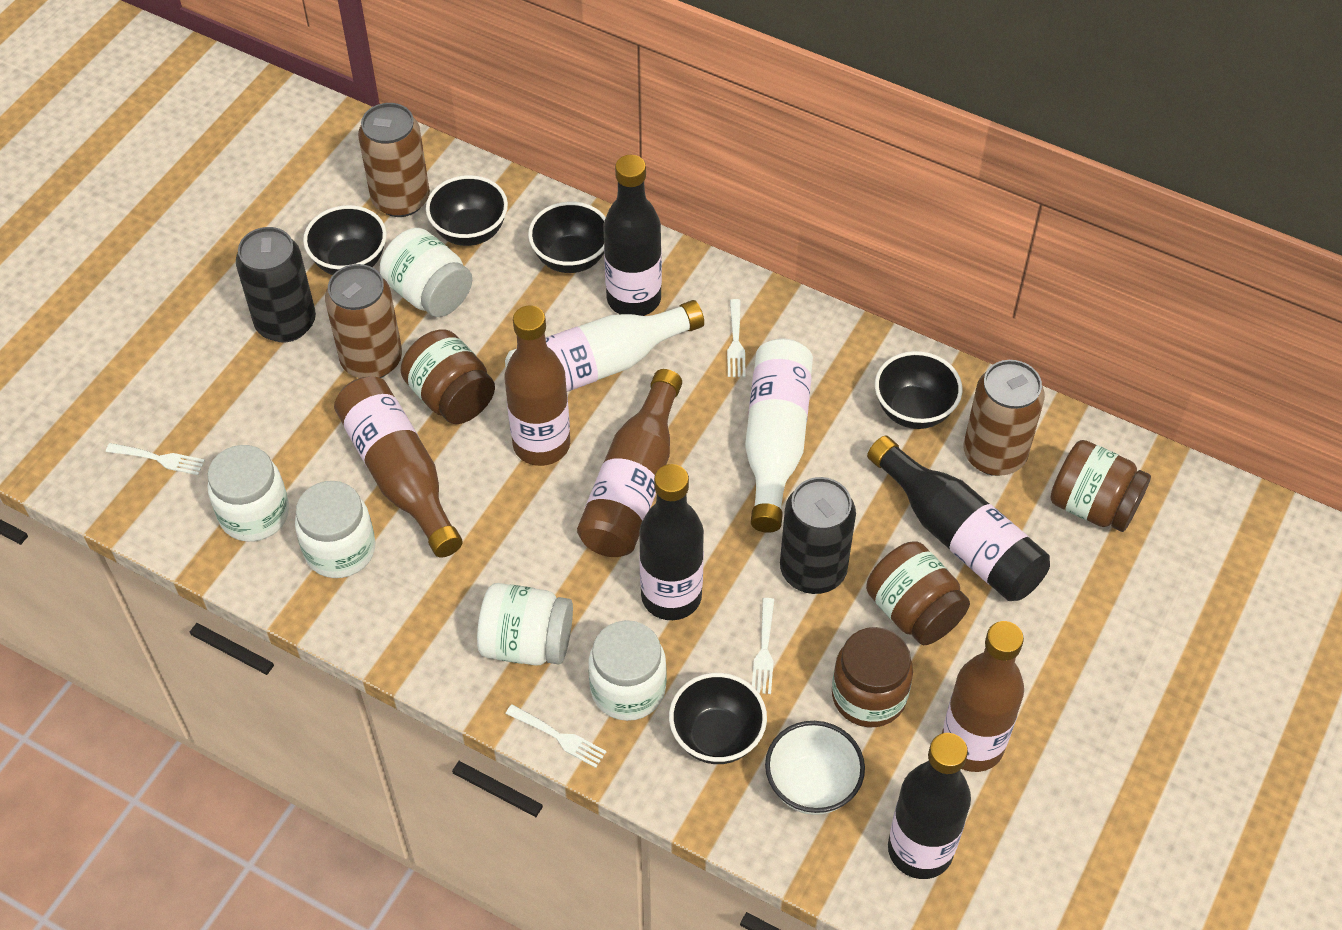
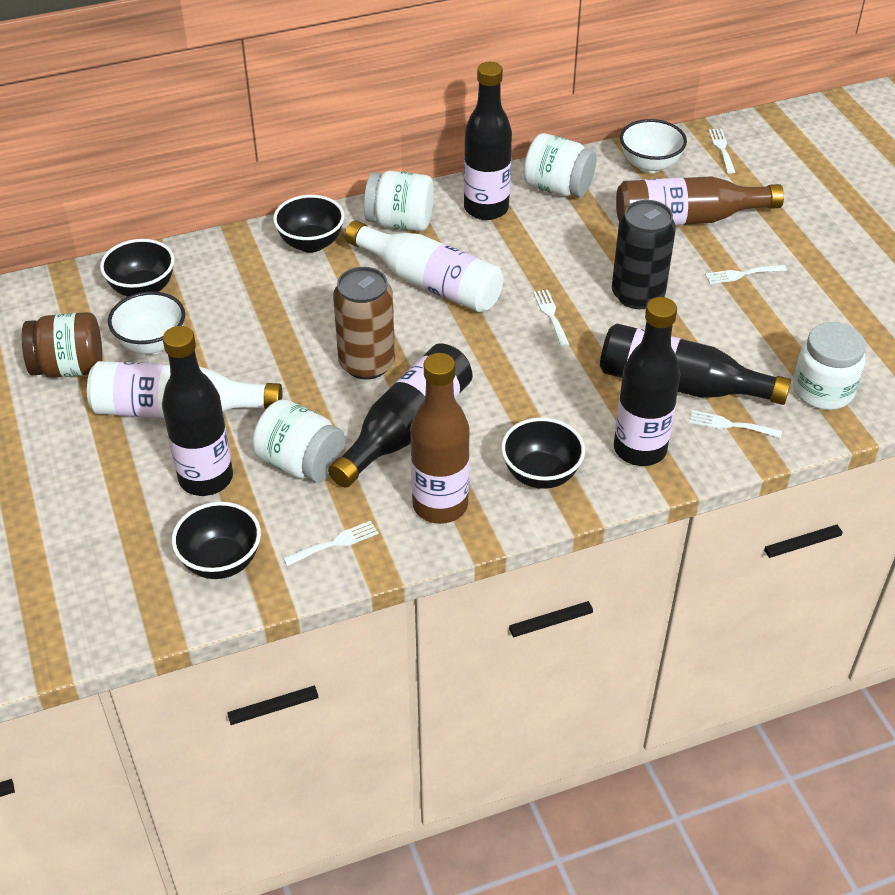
black bottle: [603,155,662,316] [639,464,704,620] [867,435,1050,601] [888,733,971,879] = 4 -> [162,326,233,496] [328,343,472,488] [464,62,512,220] [600,324,791,405] [614,297,681,466] = 5
black bowl: [303,205,387,275] [426,175,508,246] [528,202,606,273] [669,673,767,764] [875,351,962,429] = 5 -> [100,239,175,297] [172,502,261,579] [273,195,344,253] [501,418,585,489] = 4
black can: [236,227,316,342] [780,477,856,594] = 2 -> [612,200,676,309] = 1
brown bottle: [334,377,463,558] [505,305,570,466] [577,369,682,557] [942,621,1024,772] = 4 -> [410,353,470,524] [616,176,784,225] = 2
brown can: [325,264,402,378] [358,103,430,217] [964,360,1045,476] = 3 -> [333,267,395,380] = 1
brown jar: [400,329,495,424] [832,627,913,727] [866,541,970,645] [1050,440,1151,532] = 4 -> [22,312,102,378] = 1
white bowl: [765,721,865,815] = 1 -> [108,291,185,354] [620,119,687,173] = 2
white fork: [106,443,205,475] [505,704,606,768] [727,299,746,377] [752,598,774,694] = 4 -> [283,521,378,566] [533,290,570,347] [689,410,782,438] [705,265,787,284] [709,129,735,174] = 5
white jar: [208,445,289,542] [295,481,375,578] [380,228,472,317] [477,583,573,666] [588,620,667,721] = 5 -> [252,399,345,482] [364,171,434,231] [523,133,596,197] [793,322,866,410] = 4

